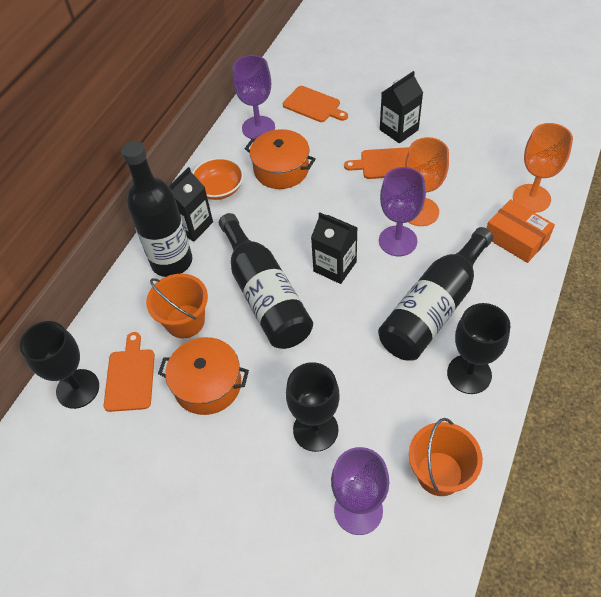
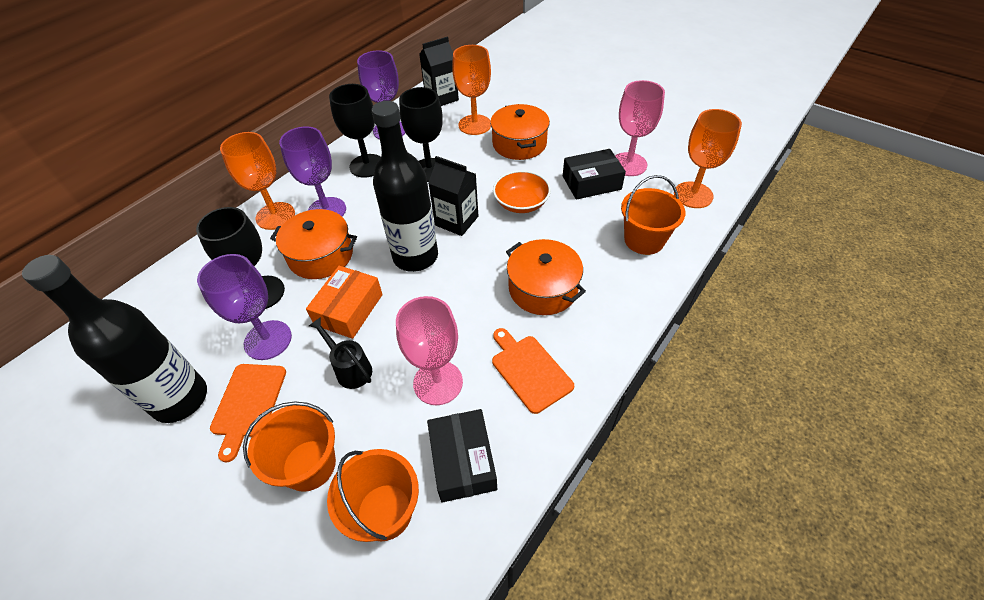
black bottle: [121,141,192,277] [219,213,313,349] [378,227,493,361] = 3 -> [22,255,207,423] [372,101,438,272] = 2
black box: none = 0 -> [427,409,497,503] [563,149,626,200] = 2
black carton: [168,167,213,242] [311,212,358,284] [380,71,423,143] = 3 -> [419,36,459,106] [428,156,478,236] = 2
black watering can: none = 0 -> [309,317,372,389] = 1
orange bucket: [146,274,208,338] [409,418,483,496] = 2 -> [243,402,336,492] [327,449,419,542] [621,175,685,255] = 3
orange cutting board: [104,332,155,412] [283,86,348,122] [344,147,409,179] = 3 -> [210,364,286,462] [492,328,574,414] = 2
orange goblet: [405,137,449,226] [513,123,573,213] = 2 -> [220,132,295,230] [452,45,491,135] [674,109,742,208] = 3
orange pot: [158,337,249,415] [245,129,316,189] = 2 -> [270,209,357,279] [490,104,550,160] [506,239,586,315] = 3
pink goblet: none = 0 -> [396,296,463,405] [615,80,665,176] = 2

